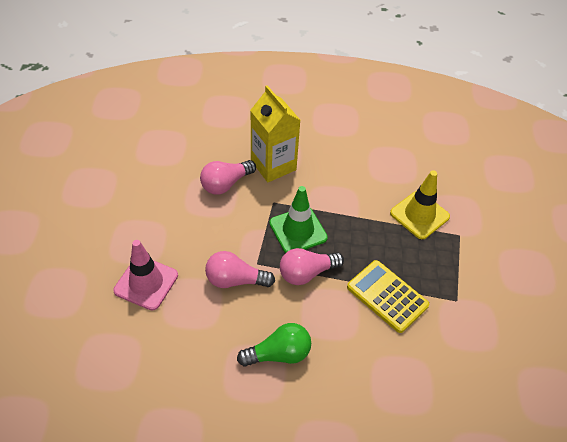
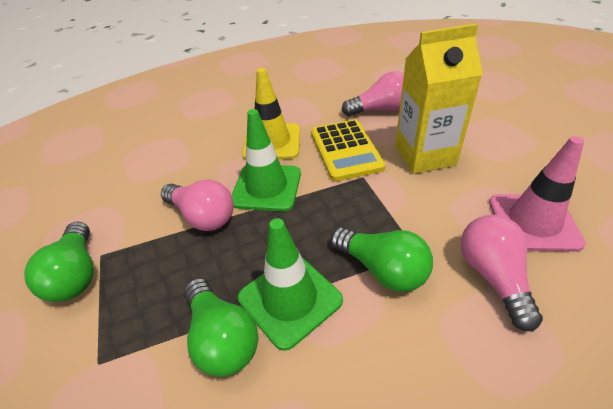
green light bulb: [237,323,311,367] = 1 -> [24,222,94,302] [184,278,258,377] [331,227,433,292] = 3
green traffic cone: [269,186,328,253] = 1 -> [231,109,301,211] [238,218,343,351] = 2

